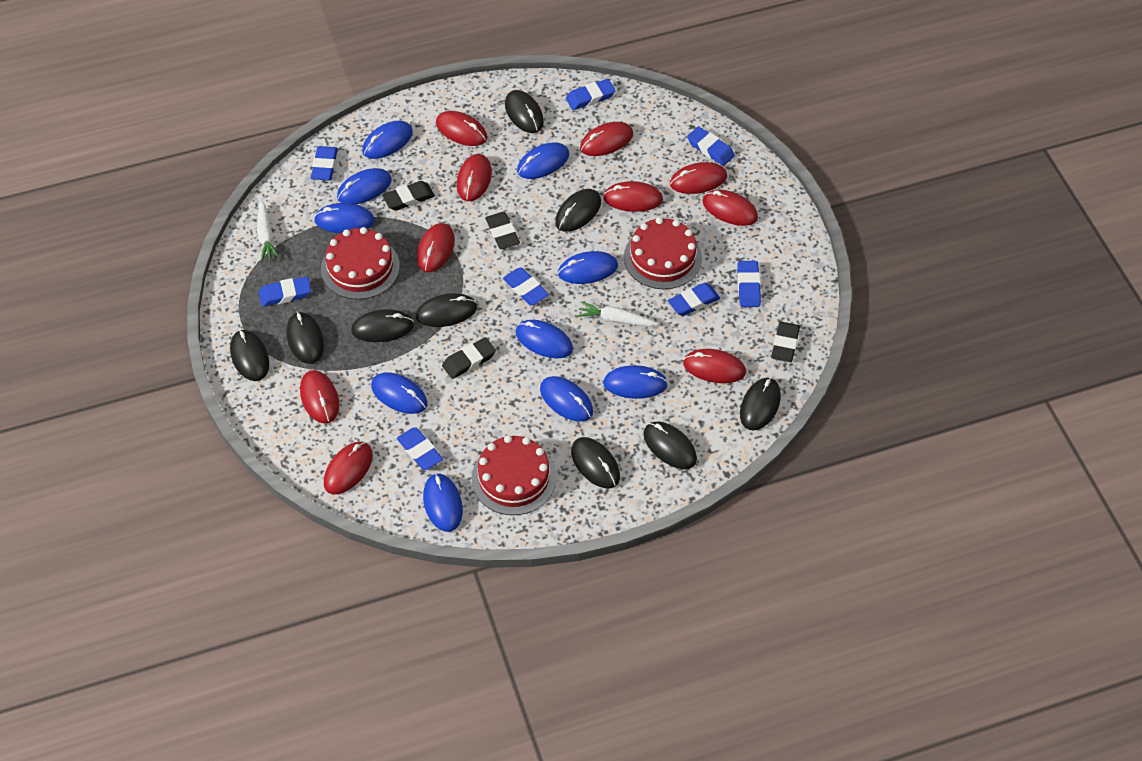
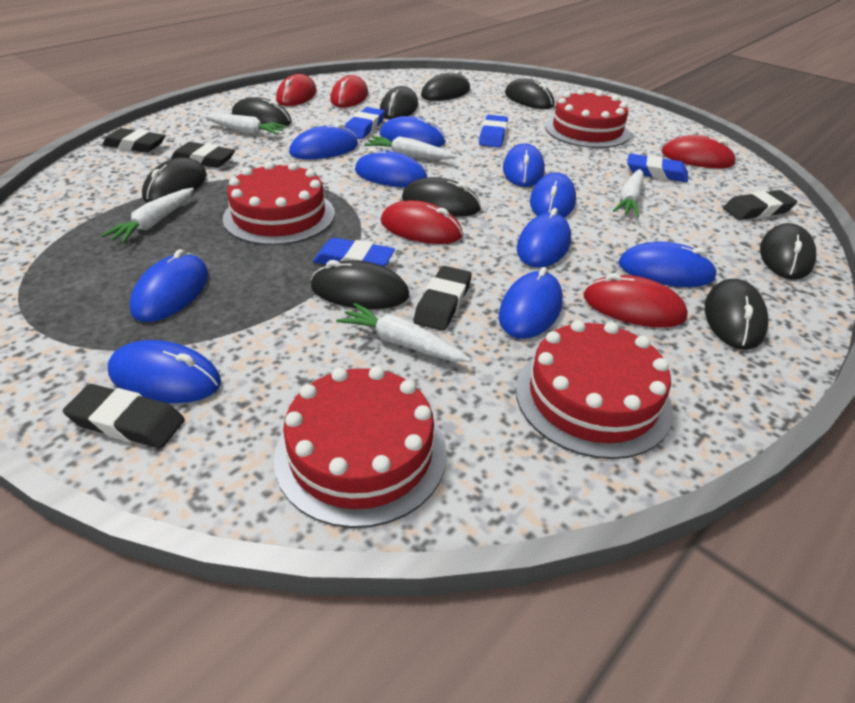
black eraser: [382,181,435,211] [442,337,496,379] [485,212,520,249] [771,322,800,362] = 4 -> [63,384,185,448] [103,128,165,153] [171,142,235,168] [413,266,472,331] [723,190,797,220] = 5
blue eraser: [259,276,311,307] [311,146,338,180] [397,428,443,470] [503,267,549,305] [566,79,616,110] [668,283,720,316] [687,126,735,166] [737,261,761,307] = 8 -> [313,238,395,267] [345,107,385,139] [479,115,508,148] [627,153,688,182] = 4
red cake: [321,227,400,300] [472,435,556,515] [624,217,702,289] = 3 -> [223,162,335,245] [274,366,447,528] [516,320,673,459] [545,89,630,148] = 4
red mouse: [300,370,339,423] [324,442,373,494] [417,223,455,272] [436,111,487,146] [457,154,492,201] [580,122,633,156] [603,181,663,212] [670,162,727,194] [683,349,746,383] [702,190,758,226] = 10 -> [276,74,316,106] [330,75,368,108] [381,200,463,244] [583,273,688,328] [661,135,736,168] = 5
white carrot: [257,199,280,262] [577,301,658,327] = 2 -> [101,188,194,244] [204,114,287,135] [336,303,471,362] [365,136,457,160] [613,169,643,217] = 5

